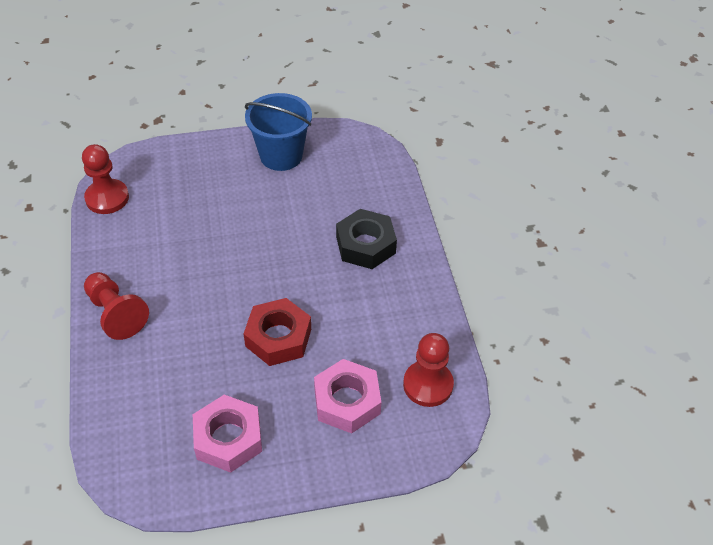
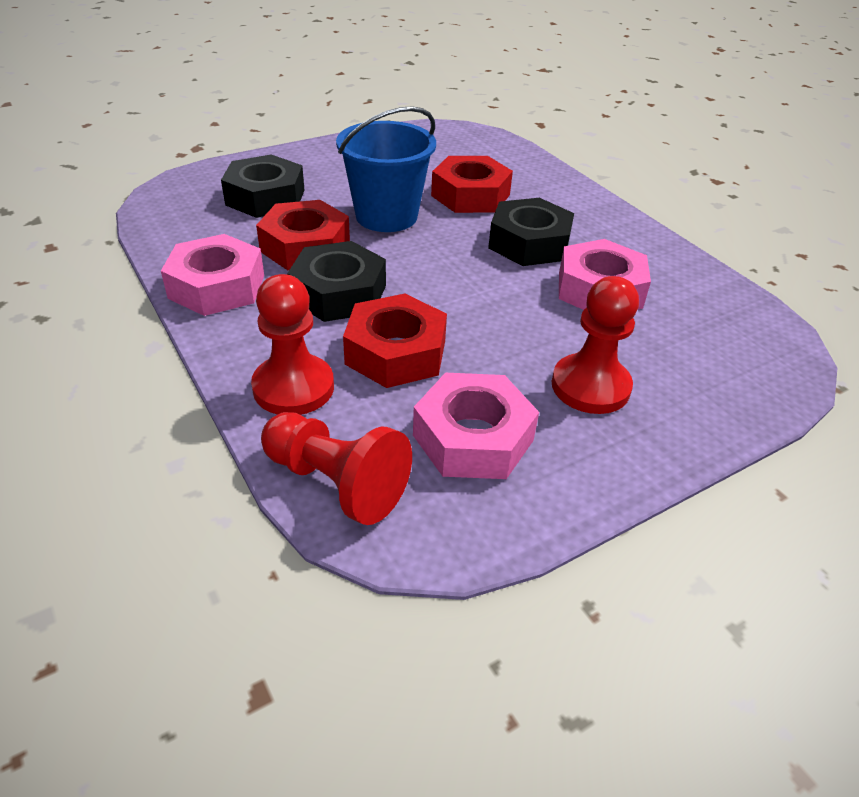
black nut: [336,209,397,269] = 1 -> [221,154,304,218] [287,241,386,322] [488,198,574,266] = 3
pink nut: [193,395,262,473] [314,359,381,434] = 2 -> [161,234,264,316] [413,373,539,479] [559,239,651,310] = 3
red nut: [244,298,311,366] = 1 -> [256,200,350,270] [343,294,447,388] [431,156,513,213] = 3

